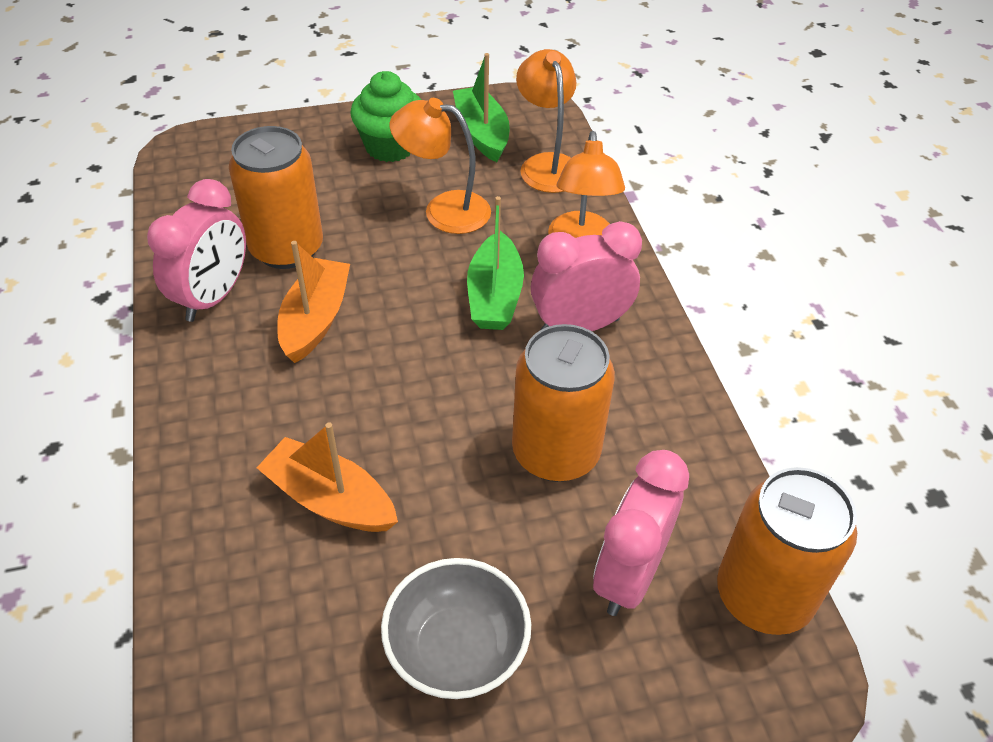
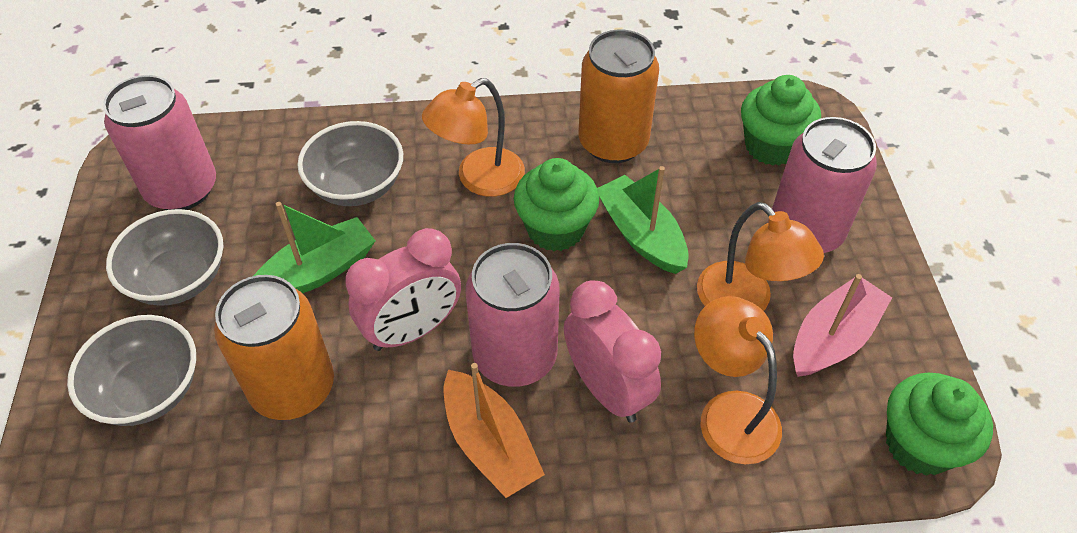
green cupcake: [350,71,421,162] = 1 -> [514,158,599,251] [741,75,821,166] [886,373,993,476] = 3
grey bowl: [381,558,531,699] = 1 -> [67,315,196,426] [106,209,223,306] [297,121,403,206] = 3
orange boat: [257,422,398,532] [277,241,350,363] = 2 -> [444,363,545,498] = 1
orange can: [229,126,323,269] [512,324,615,482] [717,467,857,635] = 3 -> [214,275,334,420] [579,29,659,163] = 2
pink boat: none = 0 -> [793,274,892,377] = 1
pink can: none = 0 -> [103,75,216,210] [465,243,559,387] [772,117,877,253] = 3
pink clock: [147,179,246,322] [531,221,642,331] [593,450,689,616] = 3 -> [345,228,461,351] [564,281,661,423] = 2

